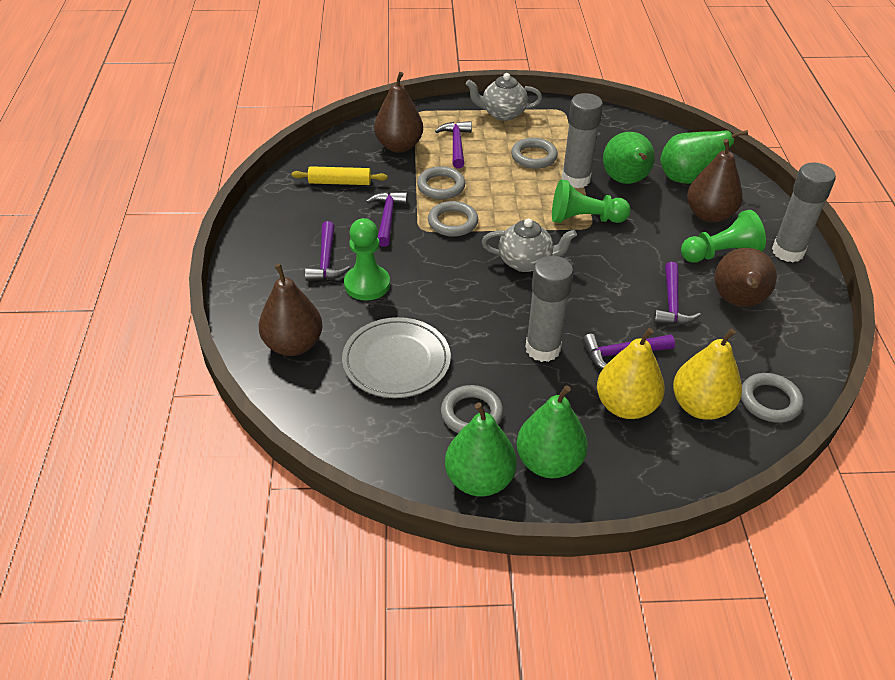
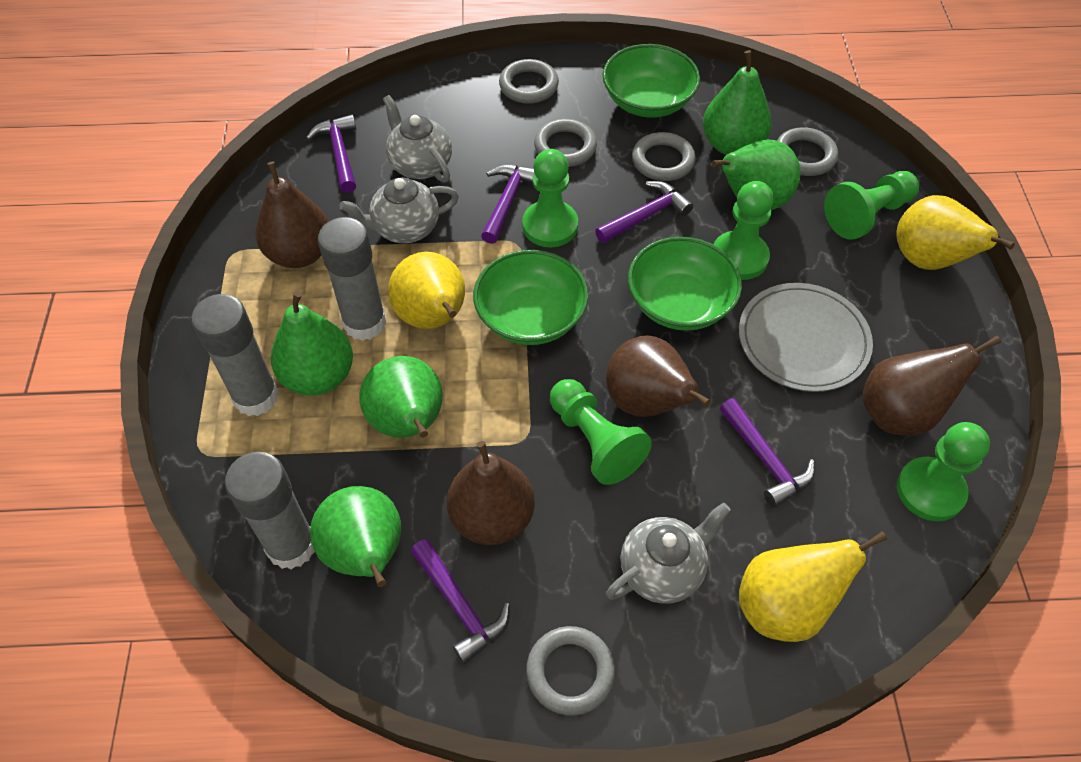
green bowl: none = 0 -> [473,250,588,345] [603,44,700,118] [628,237,742,331] = 3
green pawn: [344,218,390,301] [552,179,631,223] [681,210,766,263] = 3 -> [522,149,578,247] [550,379,652,485] [713,181,774,280] [824,171,919,240] [897,422,990,521] = 5
green pear: [445,402,517,497] [517,385,588,478] [603,132,655,184] [660,130,748,184] = 4 -> [271,291,353,396] [310,486,401,587] [359,356,443,438] [703,50,772,155] [711,140,801,210] = 5
grey teapot: [466,73,542,121] [482,218,577,272] = 2 -> [339,177,459,243] [383,95,452,183] [606,503,731,604] = 3
yellow pear: [597,328,665,419] [673,328,742,420] = 2 -> [388,252,465,329] [739,531,887,642] [896,195,1015,270] = 3
yellow rolling pin: [291,166,388,185] = 1 -> none = 0

